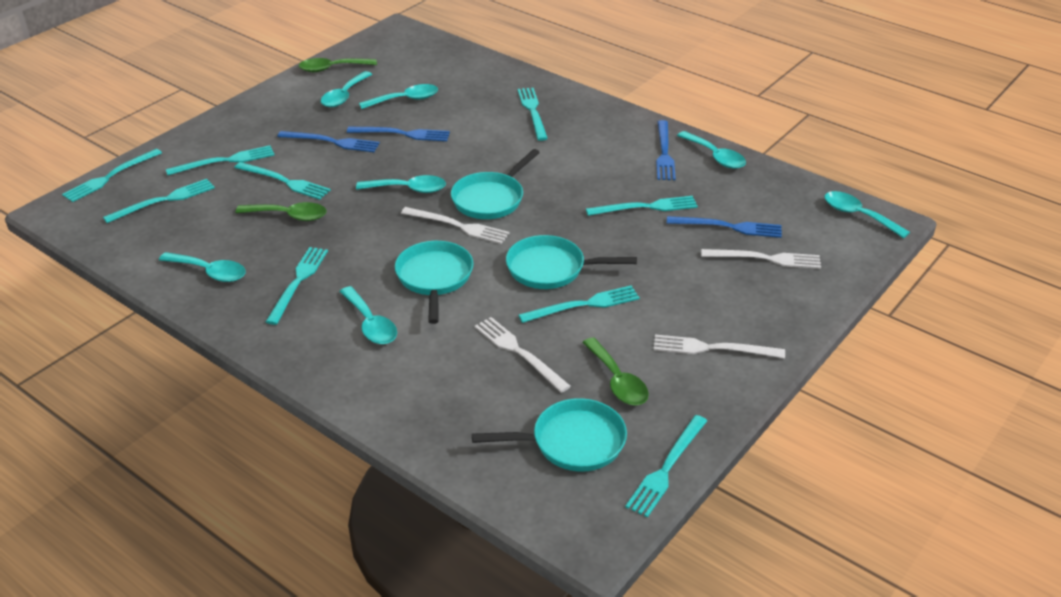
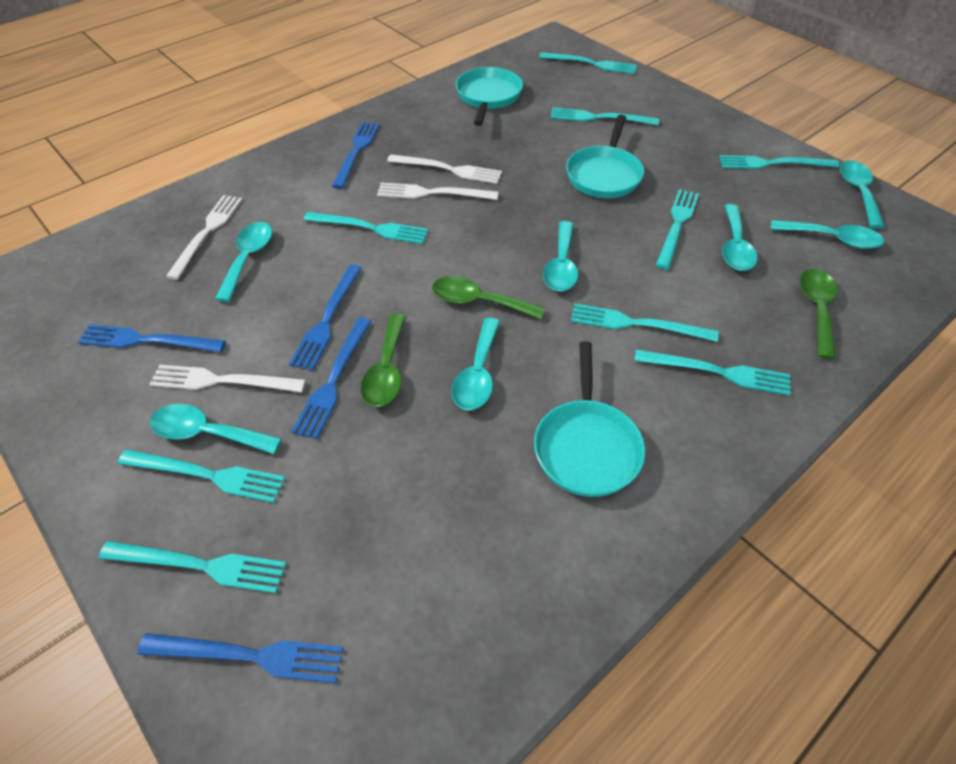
blue fork: [277,131,380,152] [347,127,450,141] [656,120,676,180] [667,216,782,238] = 4 -> [77,324,226,352] [137,633,344,683] [289,264,362,371] [291,317,371,439] [332,122,379,189] = 5
turquoise pan: [395,241,473,324] [451,149,540,219] [472,398,627,472] [506,235,637,289] = 4 -> [456,67,523,126] [534,341,645,497] [566,115,644,198] = 3

